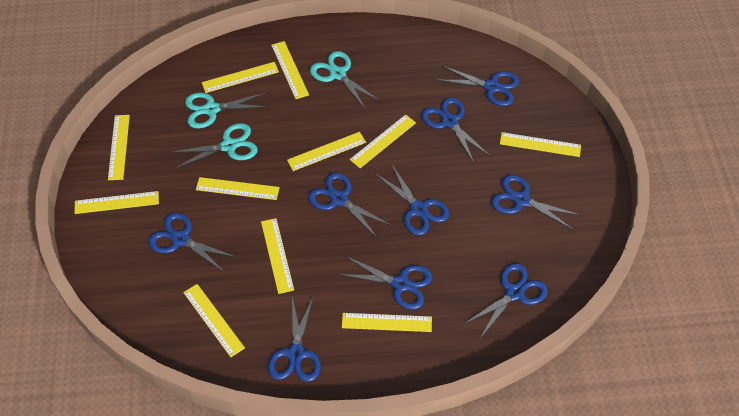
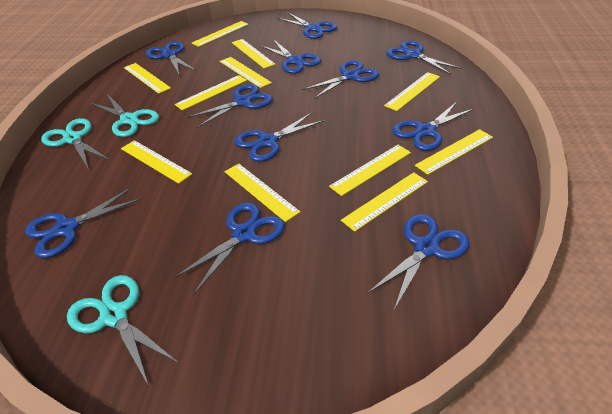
blue scissors: [148,212,236,273] [268,295,321,382] [308,173,390,237] [338,256,433,309] [375,163,449,235] [421,97,490,163] [438,65,519,106] [464,263,548,337] [491,175,580,230] = 9 -> [25,186,142,258] [146,41,196,76] [174,202,285,294] [187,84,273,128] [235,112,325,162] [260,39,321,74] [277,13,337,39] [302,60,379,99] [367,214,469,310] [386,40,462,75] [393,102,475,151] = 11

